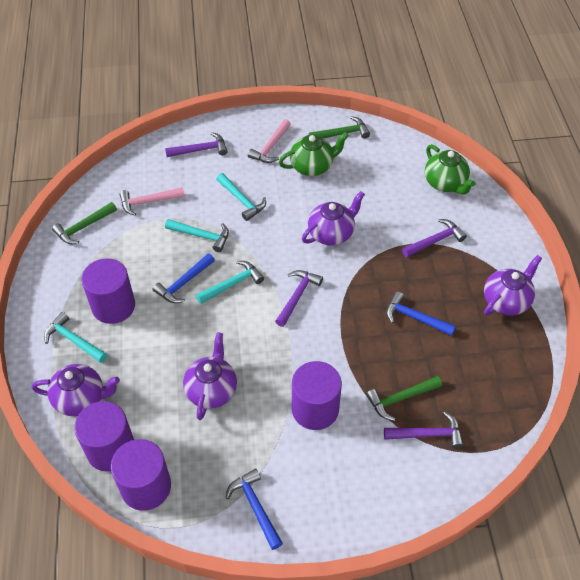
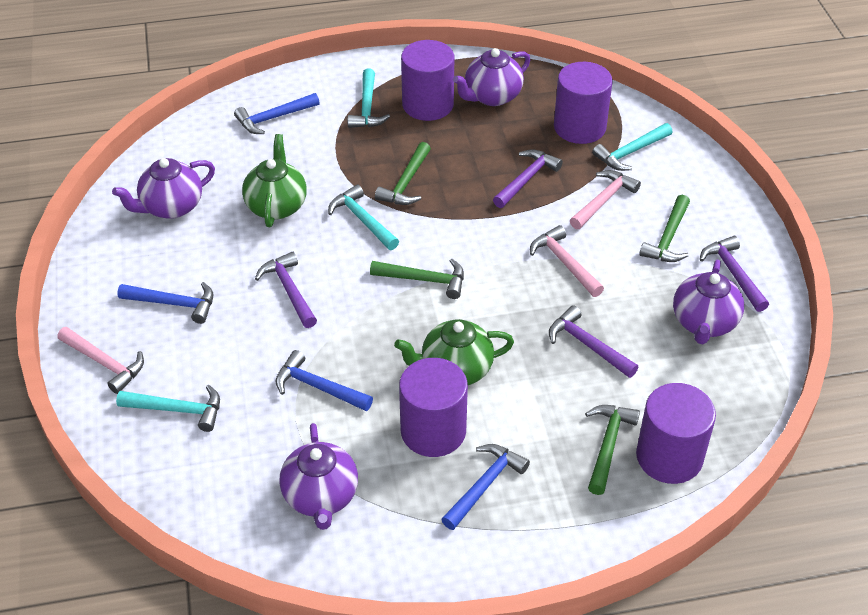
blue hammer: [153,253,215,303] [226,468,283,550] [386,292,456,336] = 3 -> [117,282,213,324] [234,93,320,134] [275,350,373,411] [441,444,530,530] = 4
green hammer: [52,202,117,244] [309,116,370,139] [366,376,442,421] = 3 -> [370,259,464,299] [375,142,431,205] [585,405,640,495] [639,195,690,262] = 4
pink hammer: [119,187,185,216] [248,119,291,163] = 2 -> [57,327,144,394] [530,225,604,297] [570,170,641,229] = 3

